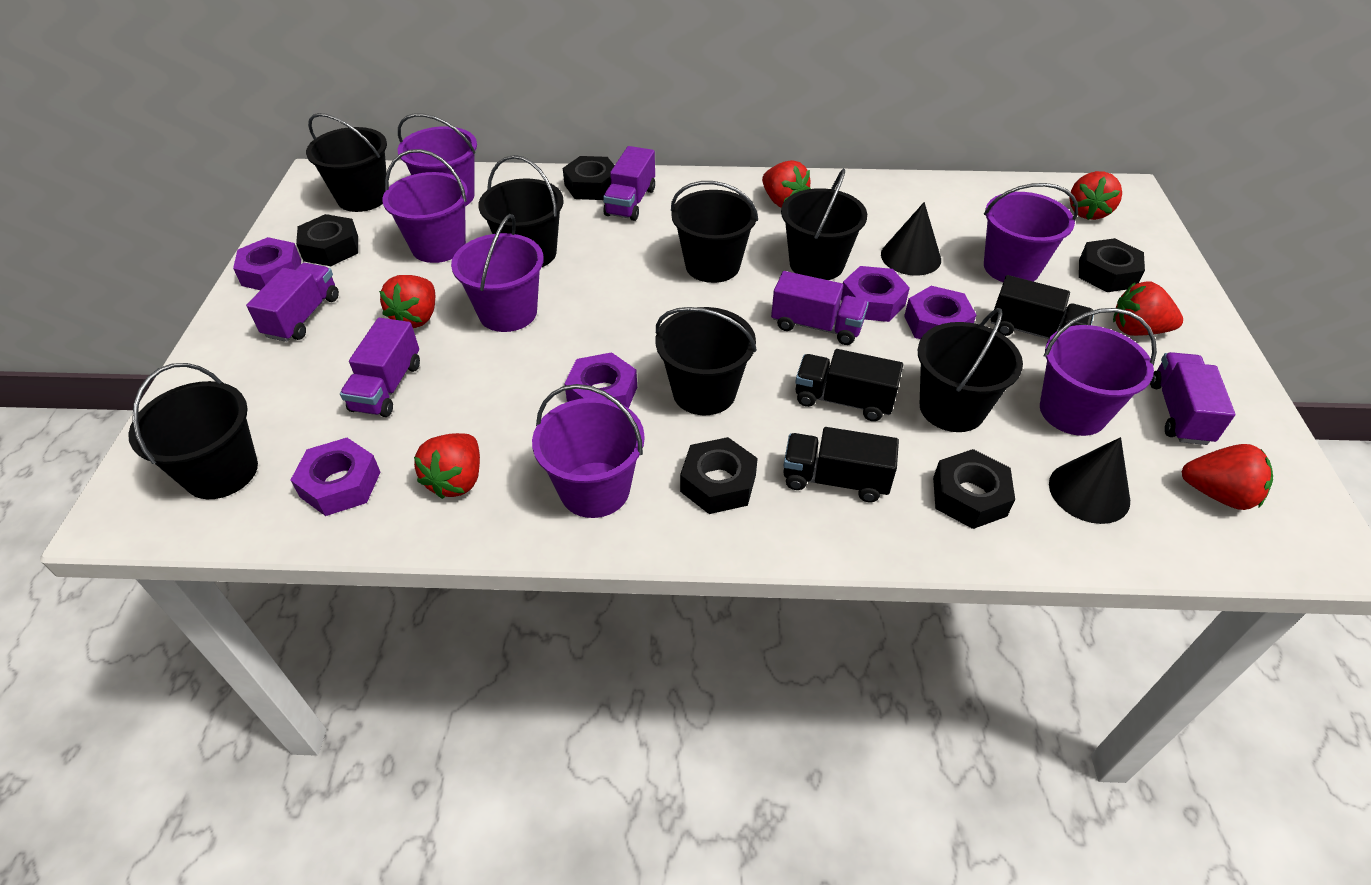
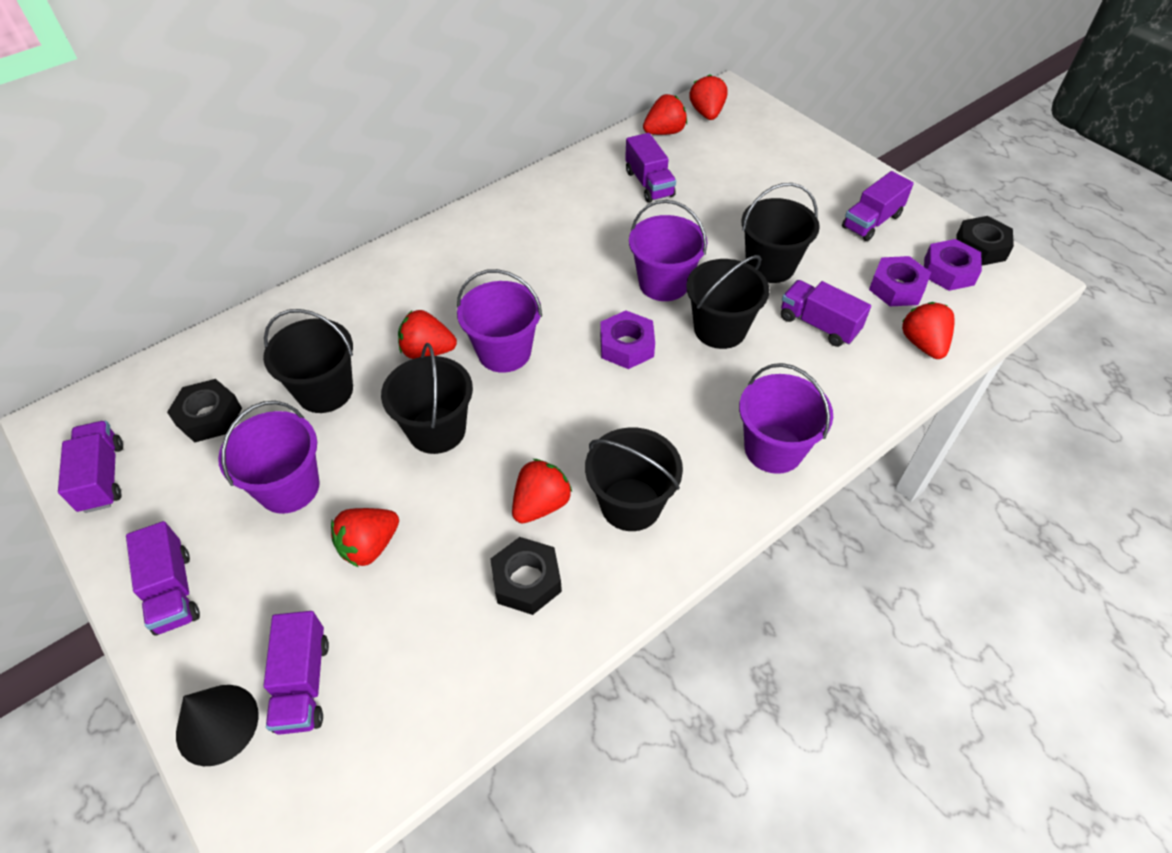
black bucket: [128,363,258,499] [306,113,387,212] [478,155,564,267] [656,307,757,415] [671,181,758,283] [781,168,867,280] [917,308,1023,432] = 7 -> [263,309,353,413] [381,343,473,454] [585,427,683,531] [686,255,769,349] [741,183,820,283] = 5
black cone: [881,202,941,275] [1049,437,1130,524] = 2 -> [176,685,259,766] = 1
black nut: [296,214,358,266] [563,156,615,200] [680,437,758,514] [933,449,1015,529] [1079,238,1145,292] = 5 -> [167,379,242,442] [490,537,562,615] [956,216,1014,266] = 3
black truck: [783,427,899,502] [796,349,903,421] [991,275,1094,339] = 3 -> none = 0
purple bucket: [382,149,468,263] [398,113,477,206] [451,214,544,332] [532,384,645,518] [984,183,1078,282] [1040,308,1157,436] = 6 -> [218,401,320,514] [457,269,542,373] [629,200,707,301] [739,363,833,474] = 4
purple nut: [233,237,301,290] [291,438,380,516] [564,352,637,408] [841,266,910,322] [904,286,976,339] = 5 -> [600,310,655,369] [869,256,931,306] [924,239,982,291] = 3
purple truck: [246,263,339,342] [340,318,420,417] [603,146,655,221] [771,271,869,345] [1150,352,1235,445] = 5 -> [58,421,123,513] [126,521,200,636] [264,611,329,735] [625,133,676,203] [781,280,871,347] [842,171,914,241] = 6

